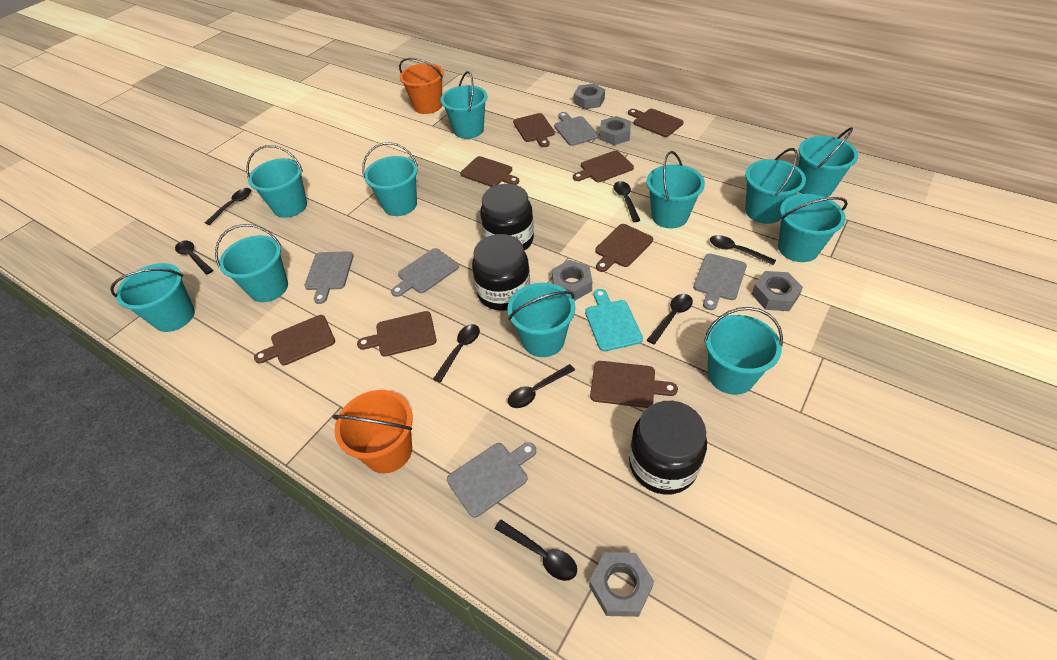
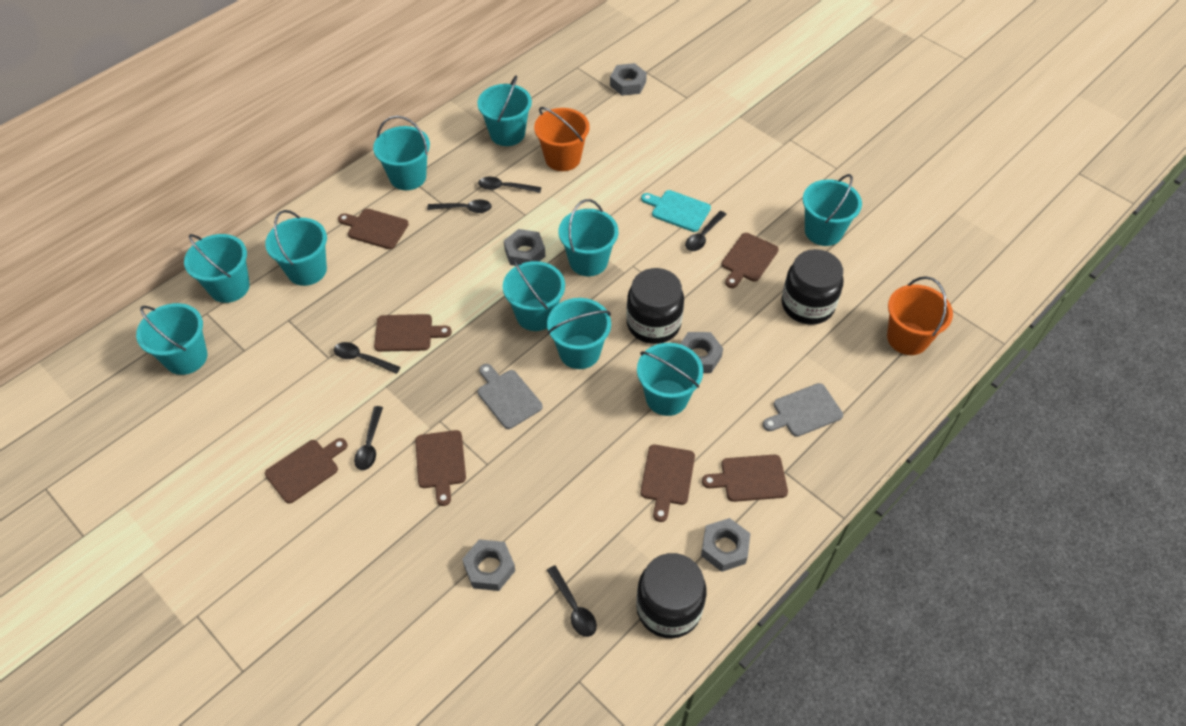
black spoon: [175,241,213,275] [205,188,251,225] [433,324,480,382] [495,520,577,581] [508,364,575,408] [613,181,641,222] [647,294,693,345] [710,235,776,265] = 8 -> [334,342,400,374] [354,406,383,470] [427,200,492,213] [478,177,541,193] [547,565,597,637] [685,211,726,251] = 6
brown cutting board: [254,315,335,365] [357,311,437,357] [460,156,519,187] [513,113,555,147] [573,151,634,182] [590,361,678,408] [595,224,653,272] [628,109,684,137] = 8 -> [265,438,347,503] [338,209,409,249] [374,314,452,352] [415,430,466,506] [640,445,695,522] [702,455,788,502] [722,233,779,288] = 7
grey cutting board: [305,251,354,304] [391,248,459,297] [447,442,536,518] [554,112,599,146] [693,253,747,310] = 5 -> [477,364,543,429] [763,383,843,437] = 2
turquoise bucket: [110,263,195,332] [215,224,288,302] [246,145,307,218] [362,142,418,216] [441,71,487,139] [507,283,575,357] [647,151,705,228] [704,307,783,395] [745,148,806,224] [778,194,848,262] [798,127,858,197] = 11 -> [136,303,207,375] [184,234,250,303] [265,210,327,286] [373,116,430,190] [477,76,532,146] [503,259,565,331] [547,298,611,369] [559,199,618,276] [637,343,703,416] [803,174,862,246] = 10

